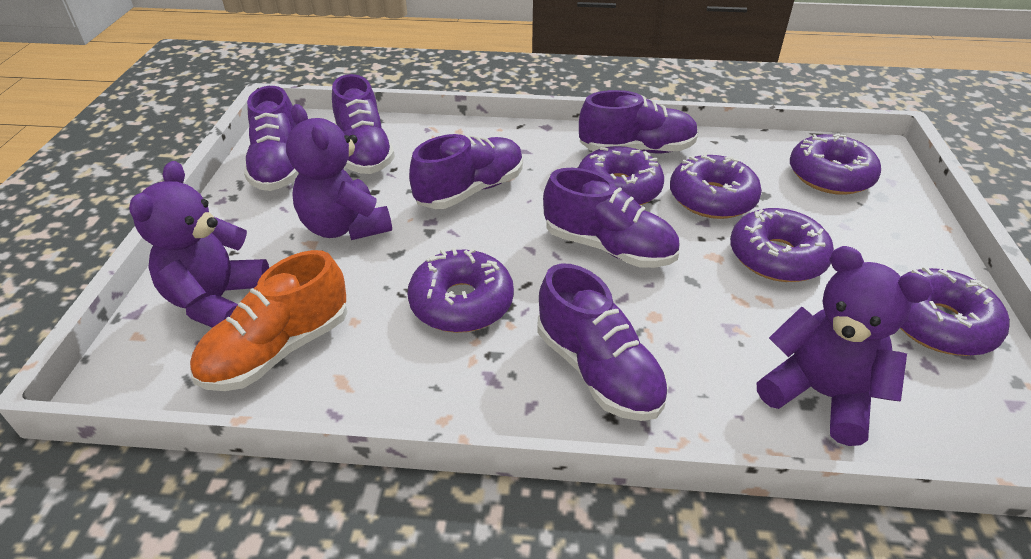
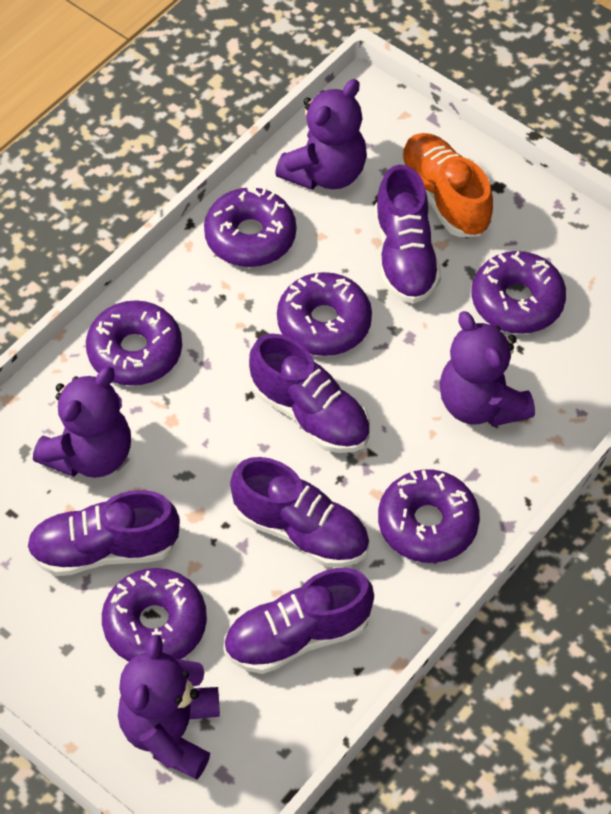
purple shoe: [244,86,299,191] [332,74,395,174] [409,134,523,209] [537,263,669,421] [543,168,680,268] [579,90,699,153] = 6 -> [26,490,180,576] [224,568,374,674] [230,457,369,567] [249,333,370,453] [375,165,441,304] = 5
purple teddy bear: [129,161,269,328] [286,104,392,240] [757,246,933,446] = 3 -> [33,367,131,478] [118,634,220,779] [275,79,367,190] [439,311,535,427] = 4

